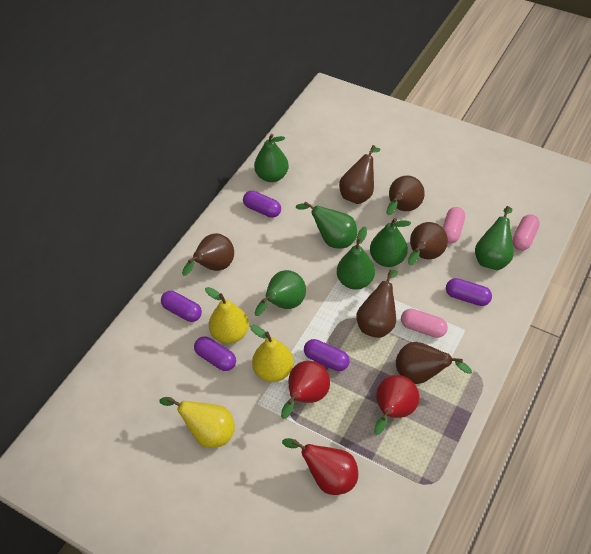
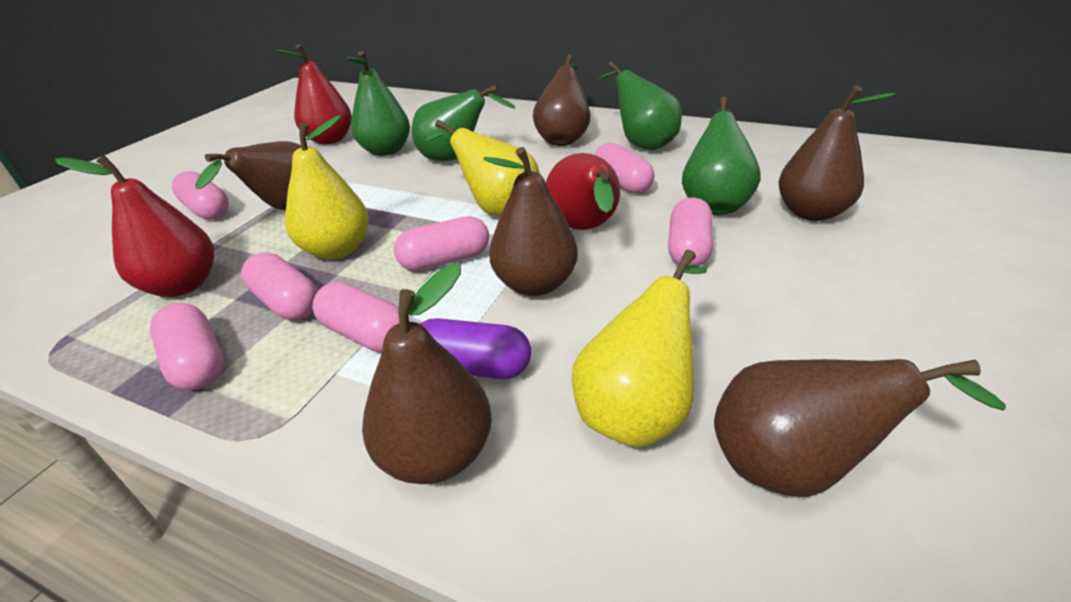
green pear: [254,134,289,182] [255,270,306,316] [296,201,357,249] [337,226,375,290] [370,218,411,267] [475,206,514,270] = 6 -> [347,51,410,156] [412,85,516,161] [598,61,682,150] [682,96,761,215] = 4
pink capsule: [401,309,448,338] [443,207,465,244] [512,214,540,250] = 3 -> [150,303,224,390] [172,171,229,220] [241,252,318,320] [312,282,400,353] [394,216,489,271] [594,143,654,194] [668,197,713,266] = 7
purple capsule: [161,291,202,322] [194,336,236,371] [243,191,281,218] [304,339,349,371] [446,278,492,306] = 5 -> [420,318,531,379] = 1

